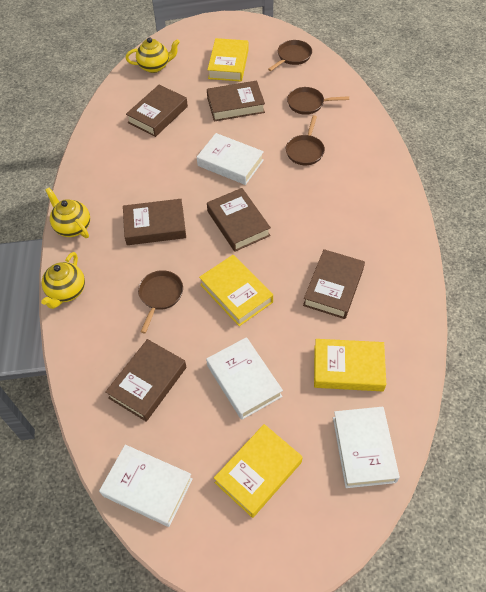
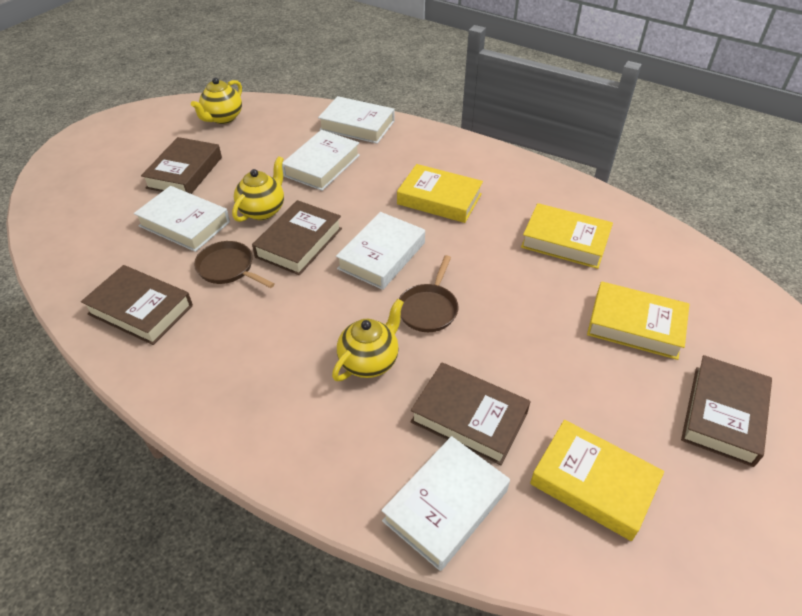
brown book: [105,339,186,421] [123,199,186,245] [126,85,188,137] [207,80,265,121] [207,188,271,252] [303,249,365,319] = 6 -> [81,265,193,345] [141,137,222,194] [252,200,342,275] [410,363,531,465] [681,355,772,467] = 5
brown pan: [138,270,183,333] [268,40,312,71] [286,115,325,165] [287,87,349,115] = 4 -> [194,241,275,288] [399,255,458,332] = 2
white book: [99,445,193,527] [197,133,264,185] [206,337,283,420] [333,407,400,488] = 4 -> [134,186,230,252] [282,130,360,191] [318,96,394,144] [336,212,425,290] [381,436,510,571] = 5

